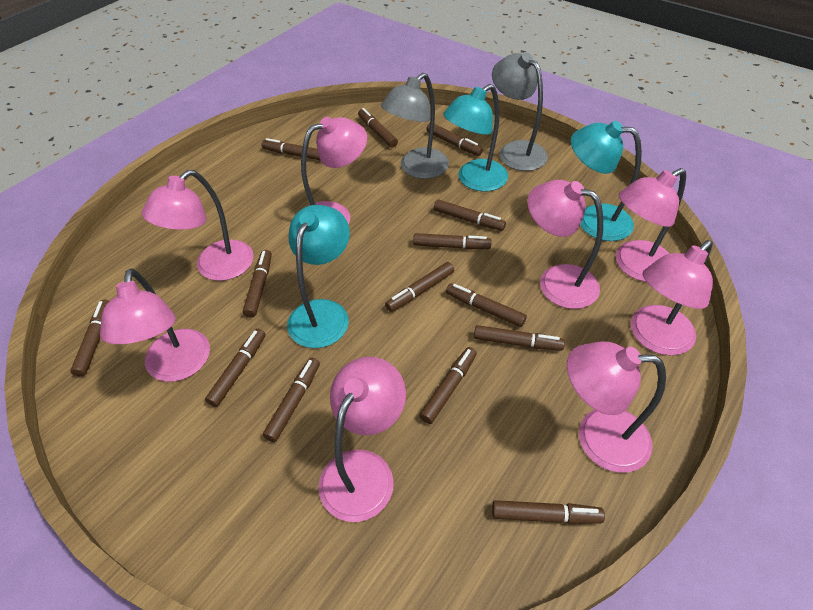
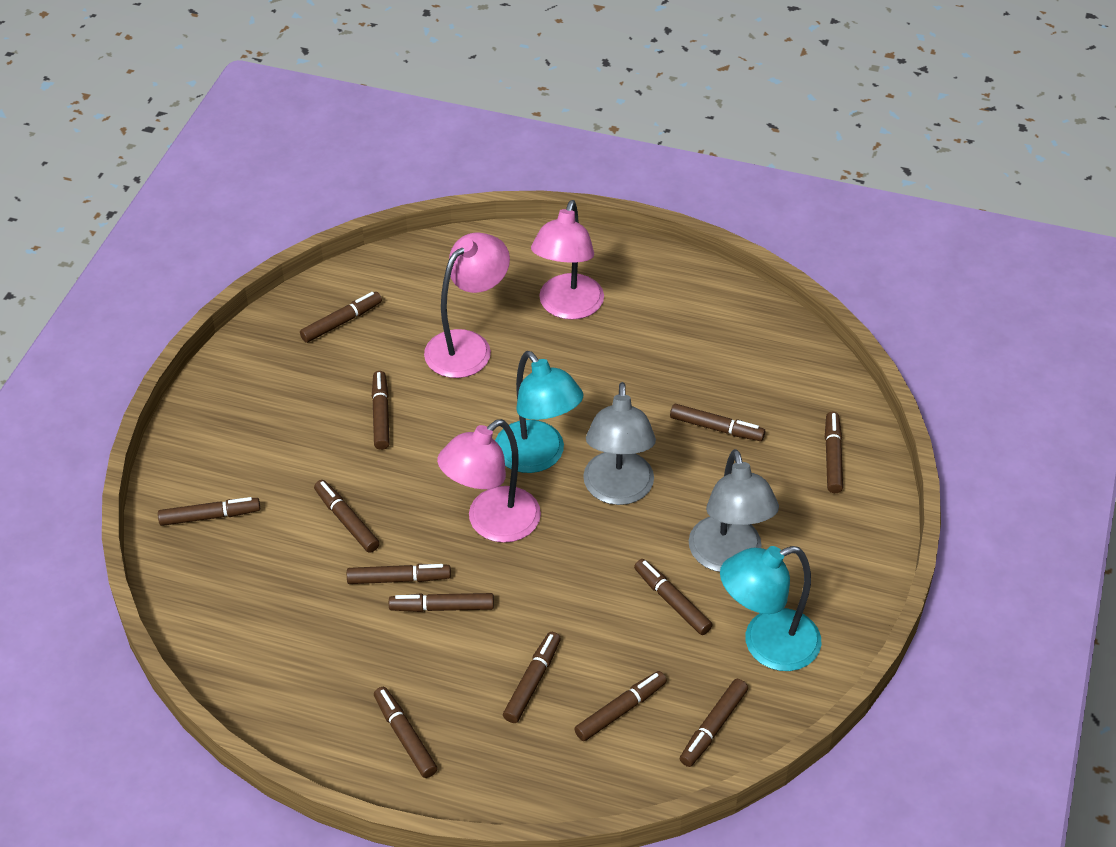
brown marker: [70,300,109,377] [205,329,266,407] [243,250,272,318] [261,138,321,161] [263,358,320,442] [358,108,398,147] [385,262,454,312] [413,233,492,249] [419,347,477,424] [426,123,483,156] [434,200,506,231] [446,283,527,327] [474,325,565,351] [492,500,605,524] = 14 -> [158,497,260,526] [300,292,382,343] [314,480,380,553] [347,564,451,584] [372,371,390,450] [374,687,438,778] [389,593,494,612] [503,632,561,723] [574,671,667,741] [634,559,712,635] [670,404,765,441] [680,679,748,767] [825,412,843,493] = 13
pink lamp: [100,268,210,382] [142,170,254,281] [301,117,367,225] [318,357,406,522] [527,180,603,309] [567,341,666,473] [616,168,686,282] [631,240,713,356] = 8 -> [424,232,510,378] [437,419,541,543] [531,200,604,320] = 3
turquoise lamp: [287,205,350,348] [443,84,508,192] [571,121,642,241] = 3 -> [495,351,583,473] [720,546,822,671] = 2

